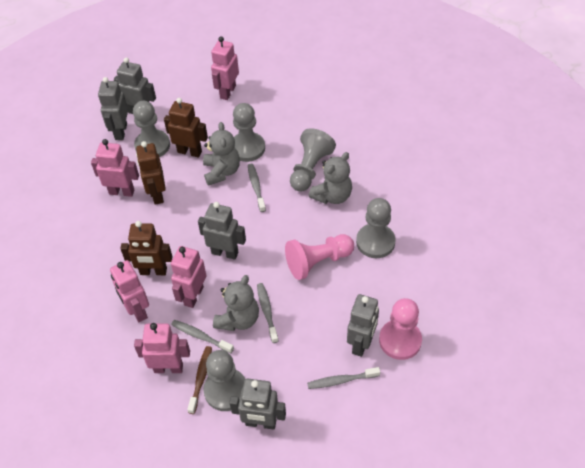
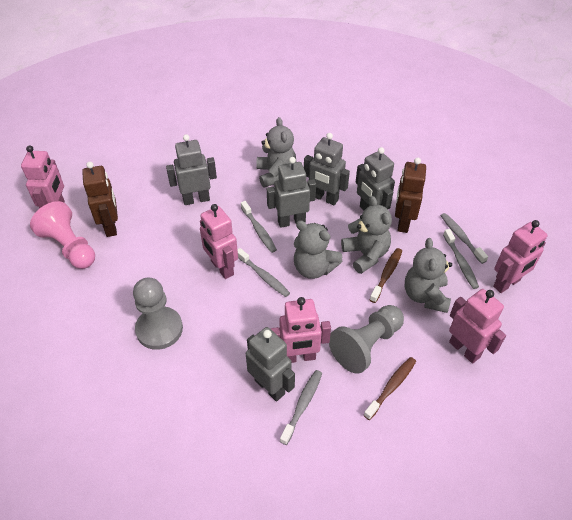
brown robot: [120,221,173,275] [136,141,166,204] [164,98,208,158] = 3 -> [82,162,118,237] [395,158,426,233] = 2
brown toothbrush: [187,346,212,414] = 1 -> [364,357,416,420] [370,248,402,303] = 2
grey pawn: [133,101,170,157] [203,350,245,411] [233,103,265,162] [290,128,336,191] [356,198,396,258] = 5 -> [133,278,183,350] [329,305,404,374] = 2
grey teddy bear: [203,122,240,186] [213,275,259,331] [308,152,352,204] = 3 -> [256,117,296,188] [294,220,342,279] [341,196,392,274] [405,238,452,313] = 4
grey toothbrush: [171,320,234,353] [248,164,266,212] [257,283,279,343] [307,367,380,389] = 4 -> [237,248,290,297] [241,201,277,253] [280,370,322,445] [441,213,488,264] [443,229,479,289] = 5
pink pawn: [285,234,354,280] [379,298,422,360] = 2 -> [30,201,95,269] = 1

